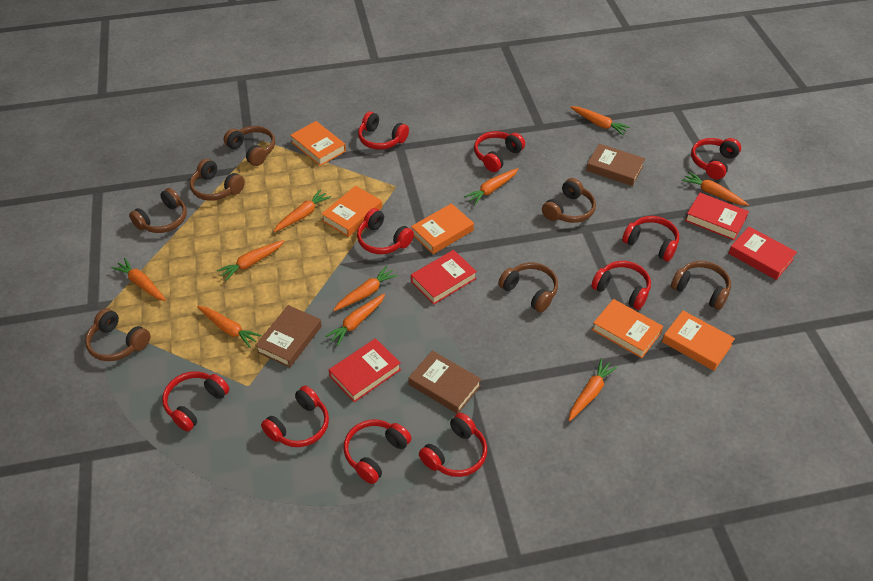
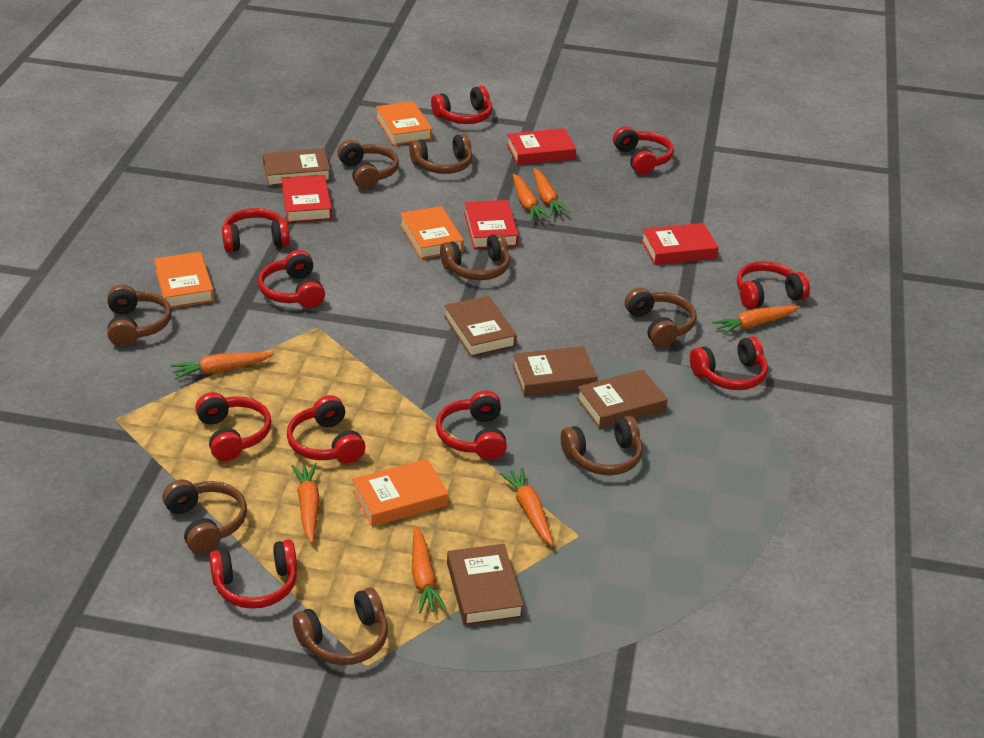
brown book: [255,305,322,368] [408,350,481,414] [586,144,645,186] = 3 -> [263,148,331,186] [444,296,517,357] [447,544,524,626] [513,346,597,397] [576,370,668,429] = 5
brown headphones: [85,308,150,361] [129,188,187,233] [190,159,245,201] [224,126,275,166] [498,262,558,313] [542,178,596,223] [671,261,731,310] = 7 -> [107,285,172,346] [162,480,247,554] [293,587,388,665] [337,140,399,189] [409,134,472,174] [440,233,510,280] [561,416,642,475] [625,288,697,347] = 8
orange book: [290,121,346,166] [322,186,382,237] [411,203,474,254] [592,299,663,358] [662,311,735,371] = 5 -> [154,252,214,308] [352,459,449,527] [376,101,432,145] [400,206,464,259] = 4
orange carrot: [111,258,166,301] [197,306,262,348] [217,240,285,281] [274,190,331,232] [325,293,385,346] [333,266,398,311] [464,168,518,205] [569,358,618,421] [570,106,630,135] [682,172,749,206] = 10 -> [170,352,274,380] [291,463,320,543] [412,526,447,614] [499,467,553,546] [512,174,551,221] [533,168,570,216] [712,306,800,335] = 7

